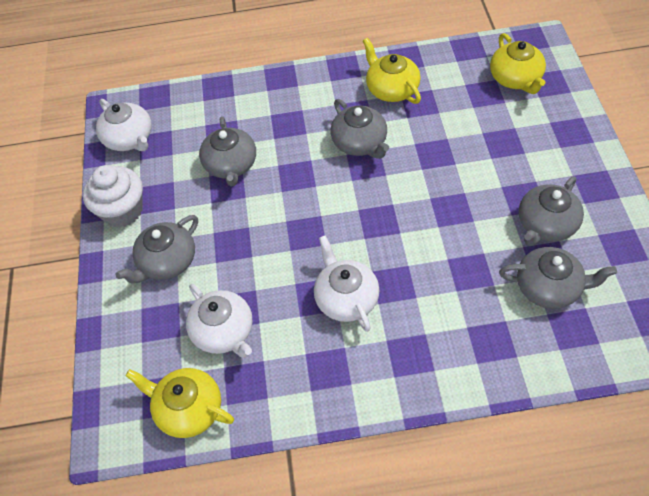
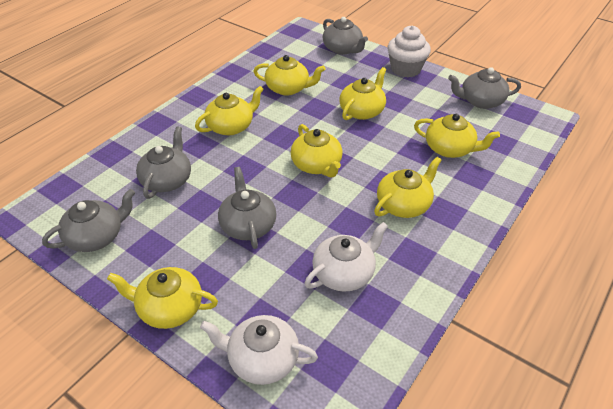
white teapot: [96,99,152,151] [186,284,253,358] [314,235,379,332] = 3 -> [200,315,318,385] [305,222,388,292] = 2
yellow teapot: [125,368,234,438] [363,38,421,104] [490,33,546,94] = 3 -> [107,267,218,329] [195,86,264,135] [253,55,325,96] [290,124,343,178] [339,67,386,120] [374,157,442,218] [414,114,500,158] = 7

